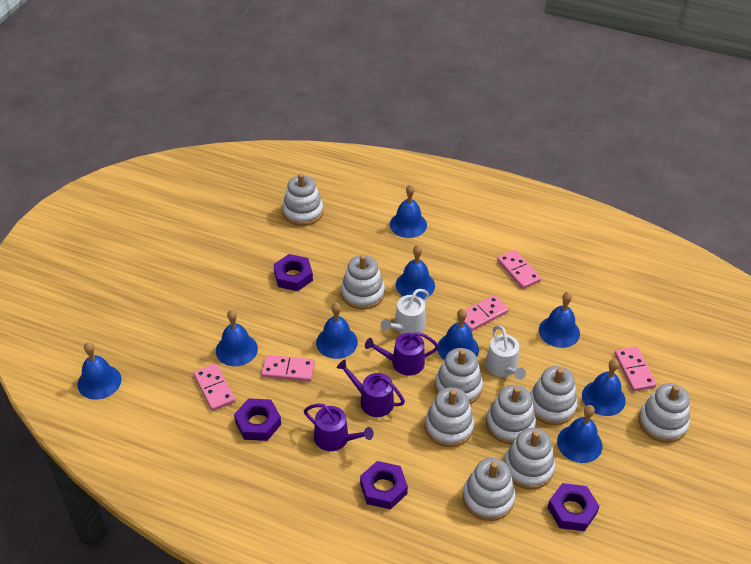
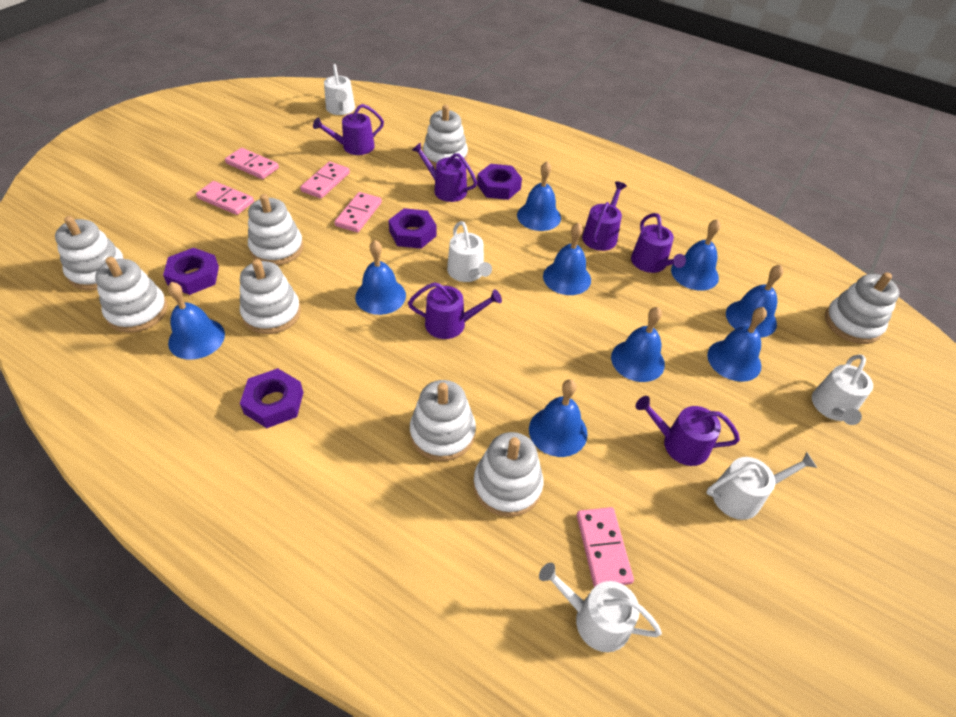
purple watering can: [304,404,374,451] [336,360,405,417] [365,332,439,375] = 3 -> [313,104,384,155] [408,282,502,339] [412,142,477,202] [582,181,627,251] [631,213,686,273] [635,396,740,466] = 6
white stacking toy: [282,173,323,226] [341,255,385,310] [425,387,474,447] [435,348,483,404] [463,458,515,521] [486,385,536,445] [504,428,555,490] [530,366,578,425] [638,383,690,443] = 9 -> [55,216,125,290] [95,257,168,333] [240,259,301,334] [248,194,304,265] [410,380,476,461] [423,105,468,168] [473,432,543,517] [825,272,900,344] = 8
white watering can: [381,289,429,334] [485,325,526,380] = 2 -> [324,64,355,115] [447,221,492,282] [539,563,662,652] [706,452,817,520] [812,354,873,425] = 5

